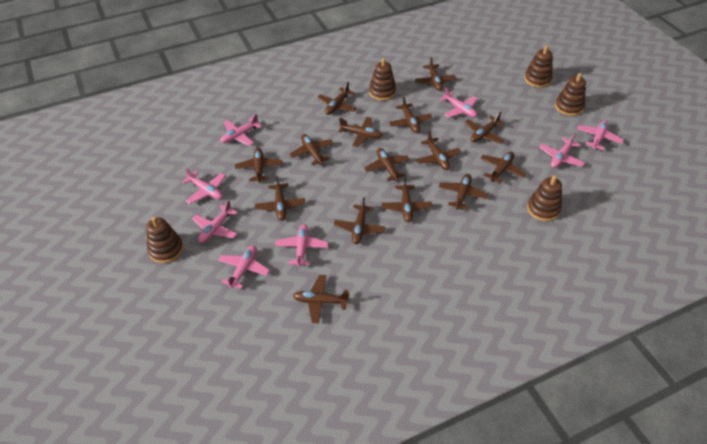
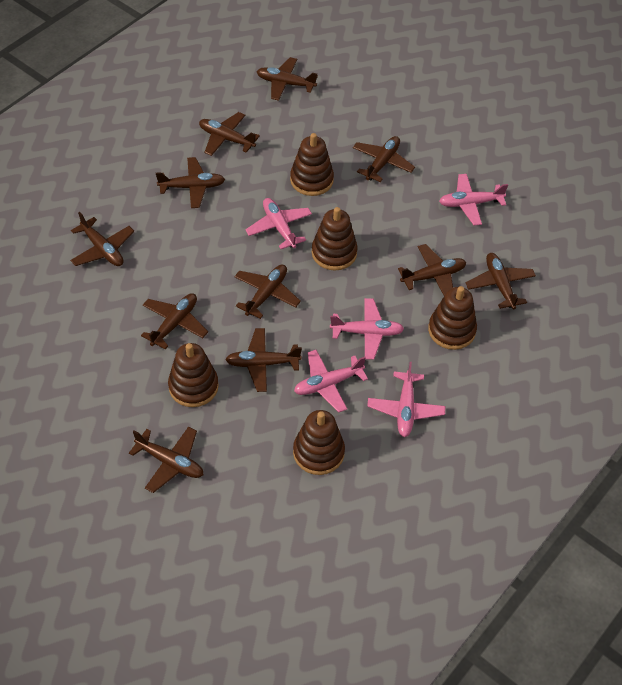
brown plane: [235,148,283,183] [255,176,305,221] [289,134,333,165] [293,275,349,324] [317,82,357,115] [334,197,385,244] [338,117,382,147] [364,148,410,181] [382,177,432,223] [389,97,432,133] [415,57,456,91] [416,131,461,170] [439,174,488,210] [465,111,505,144] [480,152,526,183] = 15 -> [70,212,134,266] [129,426,203,493] [141,293,208,349] [156,157,225,208] [199,112,260,156] [225,328,302,392] [234,264,301,319] [256,57,318,101] [353,136,415,182] [398,244,466,296] [465,253,536,309] = 11
pink plane: [182,168,226,204] [192,200,238,243] [218,245,270,289] [221,114,262,146] [275,224,329,267] [440,87,478,118] [539,133,585,168] [577,120,624,150] = 8 -> [245,198,312,249] [294,350,368,413] [330,298,404,360] [367,362,446,437] [439,174,508,226] = 5

